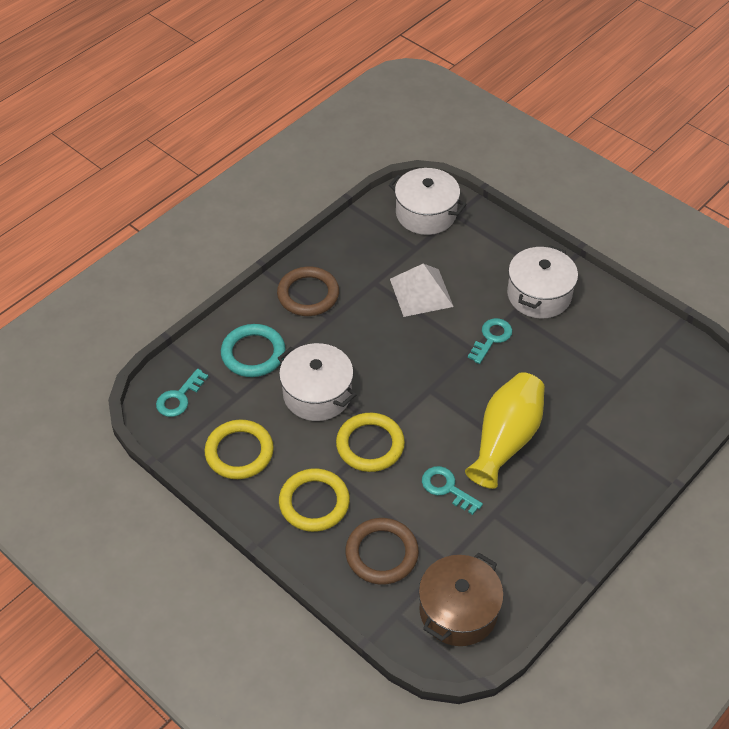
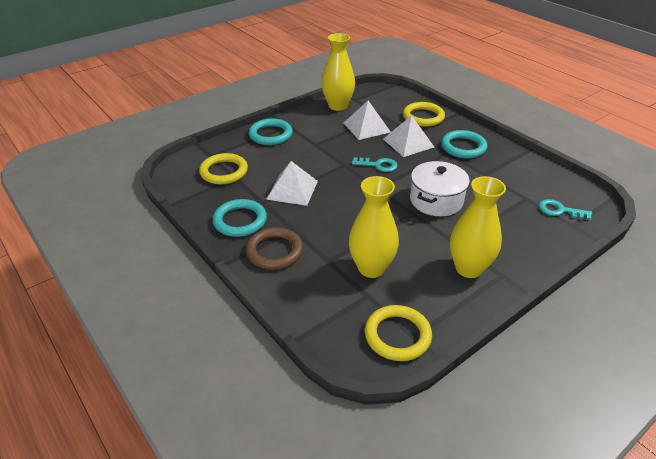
brown pot: [419,553,504,646] = 1 -> none = 0
brown ring: [277,267,339,316] [346,518,419,585] = 2 -> [246,227,303,270] = 1
turquoise key: [156,369,209,417] [422,466,483,515] [468,318,512,364] = 3 -> [352,157,398,172] [539,199,592,220] = 2
turquoise ring: [221,324,286,377] = 1 -> [213,199,267,237] [249,118,293,145] [441,130,487,158] = 3
white pot: [278,343,356,421] [389,168,466,235] [507,245,578,318] = 3 -> [410,161,470,216] = 1
white pyramid: [390,264,454,317] = 1 -> [266,161,318,206] [344,101,391,140] [383,115,434,157] = 3
yellow vase: [465,372,545,489] = 1 -> [321,33,355,111] [349,176,399,278] [450,176,506,278] = 3

